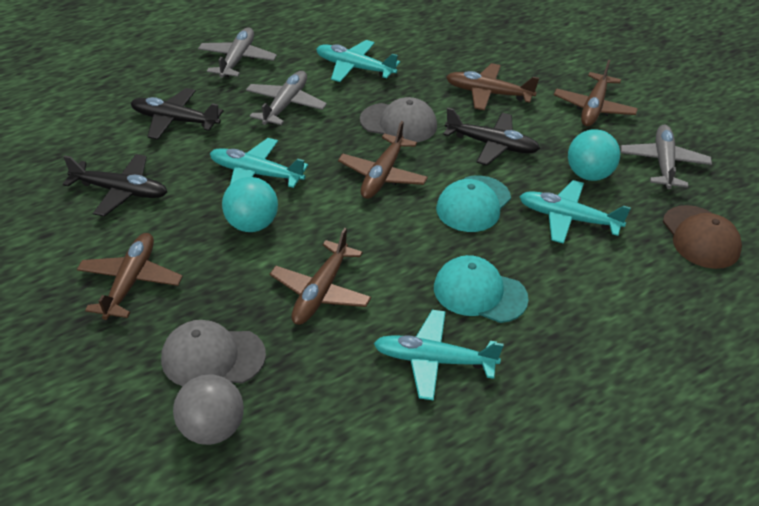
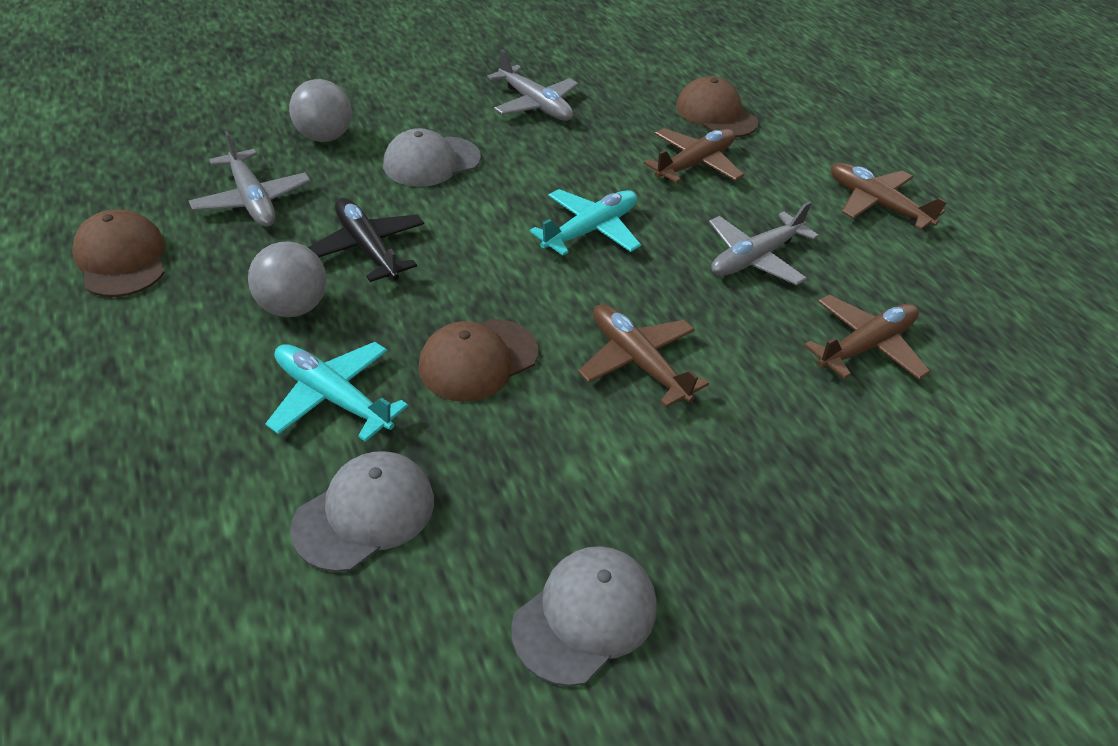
black plane: [63,154,167,217] [131,88,223,140] [443,108,540,165] = 3 -> [307,198,424,282] = 1
brown cap: [663,205,742,269] = 1 -> [72,209,165,297] [418,319,538,402] [676,76,758,137] = 3
brown plane: [77,233,183,320] [270,228,371,325] [338,121,428,199] [446,63,539,110] [554,60,638,126] = 5 -> [578,304,709,407] [643,128,744,183] [804,295,930,380] [831,163,947,230] = 4
grey ball: [173,374,244,445] = 1 -> [248,241,327,317] [289,79,352,142] = 2
grey cap: [161,320,266,386] [360,97,437,142] = 2 -> [290,451,434,572] [383,128,481,187] [511,546,657,686] = 3
turquoise ball: [222,177,278,232] [568,129,620,181] = 2 -> none = 0
turquoise cap: [434,255,529,323] [436,175,511,232] = 2 -> none = 0
turquoise plane: [210,138,308,188] [316,40,400,82] [374,310,504,401] [519,180,631,244] = 4 -> [265,342,408,442] [530,189,641,256] = 2

